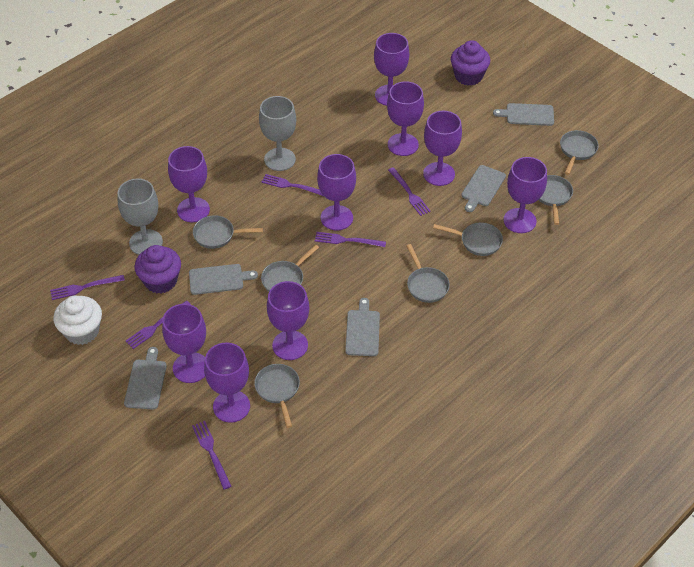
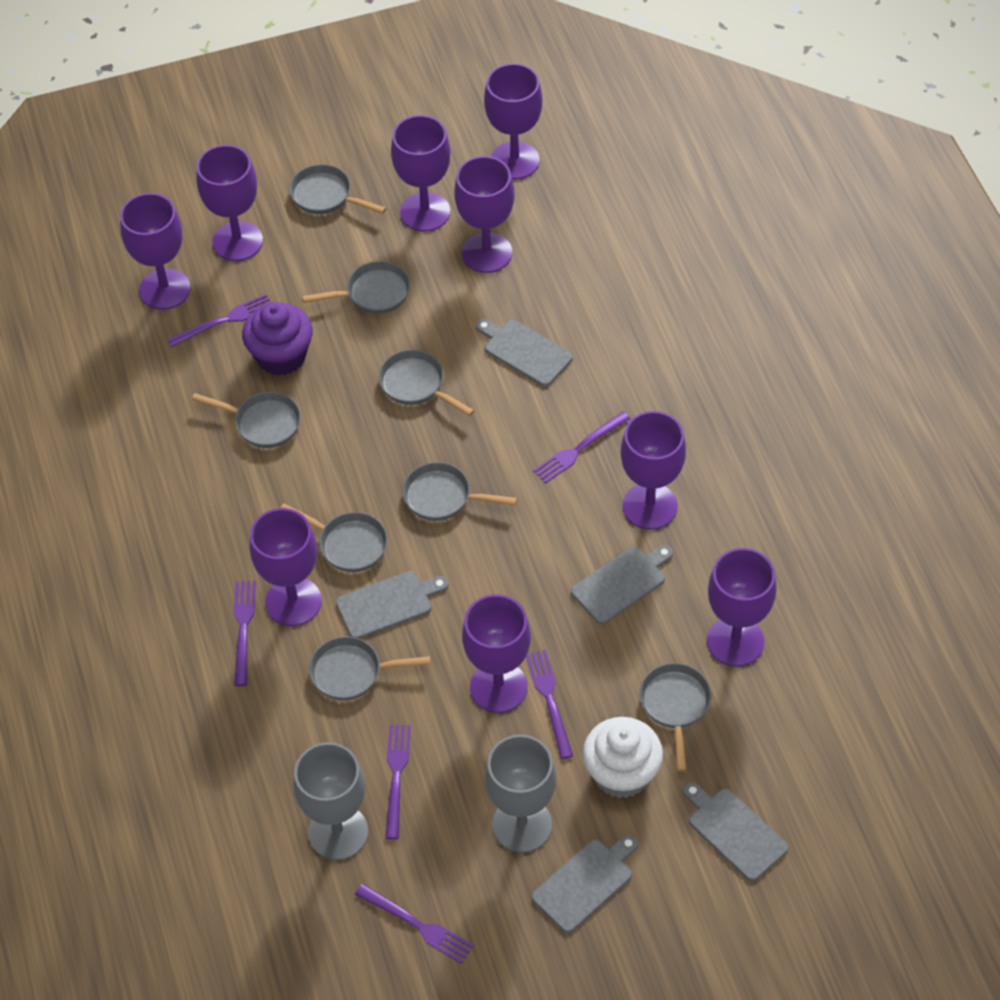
grey pan: [193,215,263,249] [254,364,300,428] [261,245,319,292] [406,244,450,303] [433,223,503,256] [539,175,573,225] [560,130,599,175] = 7 -> [192,392,301,448] [280,503,388,572] [289,164,386,214] [302,261,410,314] [309,636,431,700] [378,350,475,416] [403,462,517,521] [640,663,711,772] = 8
purple cupcake: [134,245,181,294] [451,40,490,86] = 2 -> [242,302,313,376] = 1

